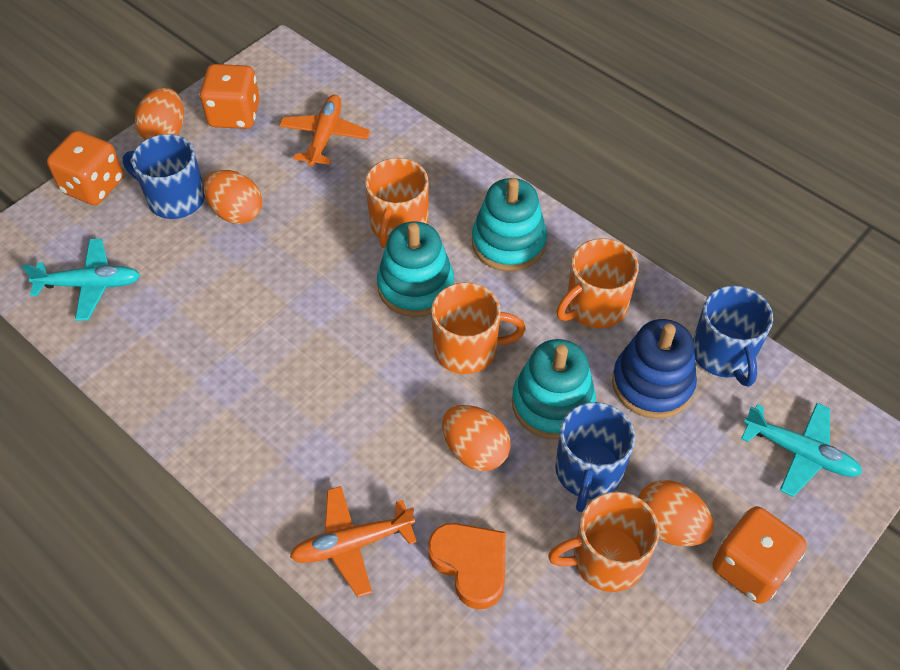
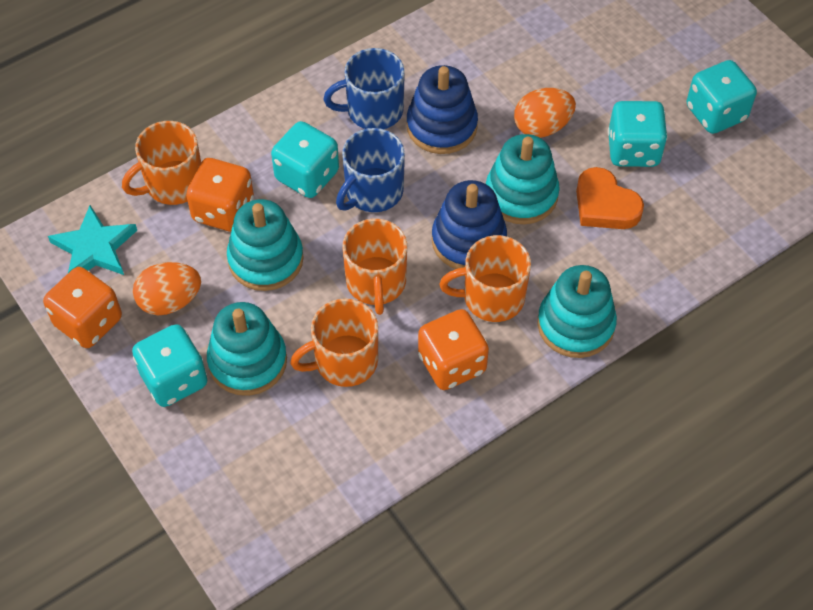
blue mug: [123,134,205,219] [555,402,635,512] [693,285,773,387] = 3 -> [323,48,405,129] [336,128,405,212] = 2
blue stacking toy: [612,319,697,419] = 1 -> [407,65,478,154] [432,180,507,269] = 2
orange egg: [135,88,184,140] [203,170,262,224] [442,405,511,471] [638,480,714,546] = 4 -> [133,262,201,315] [514,88,576,138] = 2
orange plane: [279,95,370,167] [290,486,417,597] = 2 -> none = 0
turquoise dice: none = 0 -> [132,324,207,407] [271,121,339,198] [608,101,668,167] [687,60,757,134] = 4
turquoise plane: [22,239,140,321] [741,403,862,497] = 2 -> none = 0
turquoise stacking toy: [377,222,454,317] [472,178,547,272] [512,339,596,439] = 3 -> [207,302,287,396] [227,199,304,291] [486,134,560,224] [538,265,617,358] = 4
turquoise star: none = 0 -> [48,205,137,275] = 1

